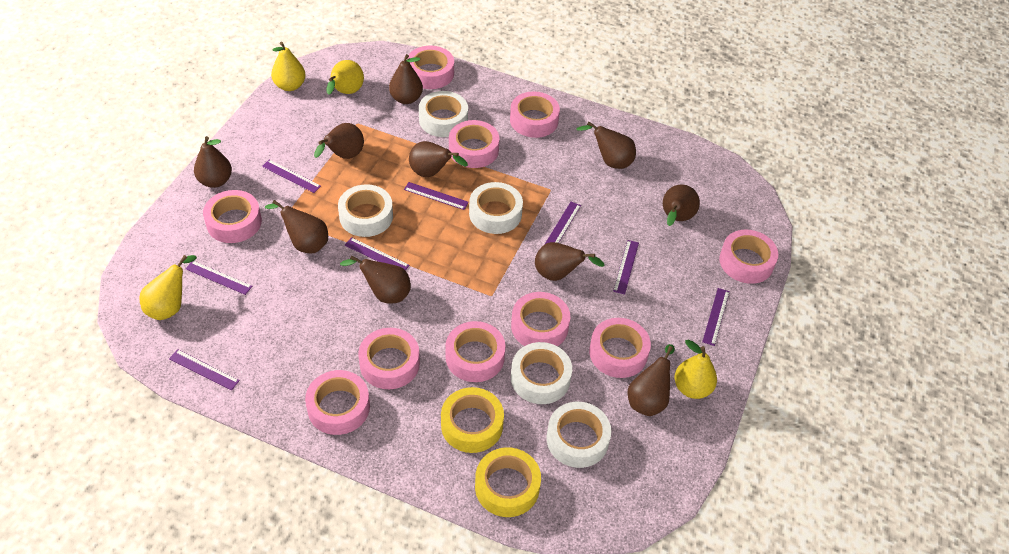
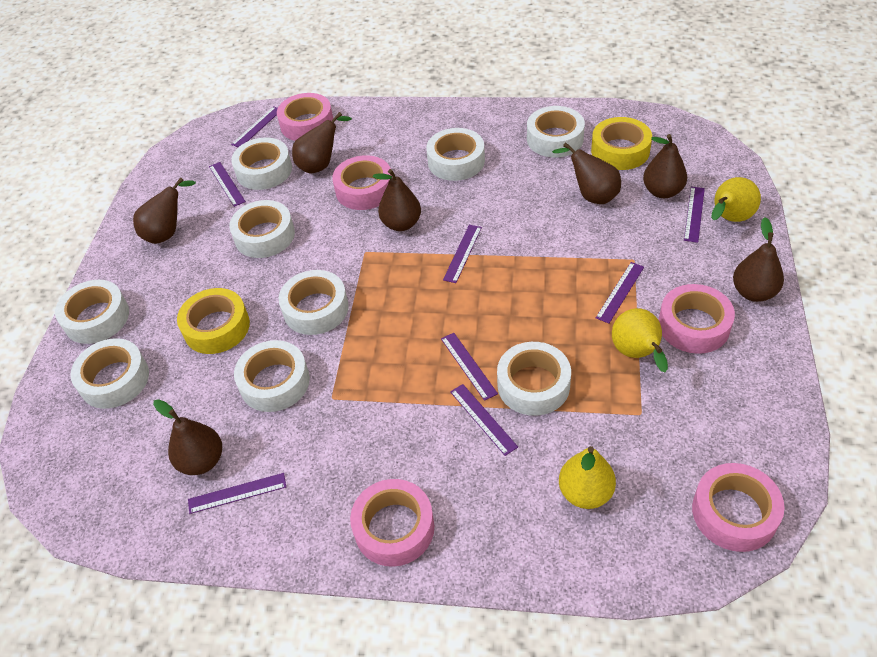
brown pear: [194,136,232,188] [265,200,328,253] [314,123,364,159] [340,255,411,304] [389,54,423,104] [409,141,468,177] [535,242,605,281] [577,121,636,169] [627,344,675,416] [663,184,700,226] = 10 -> [133,177,196,244] [153,399,222,475] [292,112,352,174] [373,169,421,231] [552,142,621,204] [643,134,687,198] [733,217,784,302] = 7
pink tape: [203,190,262,243] [305,370,370,435] [358,328,420,389] [407,46,454,89] [445,321,506,382] [449,120,500,168] [510,92,560,138] [511,292,570,346] [589,318,651,378] [719,230,778,284] = 10 -> [277,93,333,141] [332,155,392,210] [350,479,435,567] [659,284,735,354] [692,463,785,552] = 5
white tape: [338,184,393,237] [419,91,468,137] [469,182,523,234] [511,342,572,404] [546,402,611,468] = 5 -> [55,280,129,344] [70,338,149,409] [229,200,295,258] [231,138,292,190] [234,340,310,412] [279,270,349,335] [426,128,485,181] [497,342,571,416] [527,106,585,157] = 9
yellow pear: [139,255,197,320] [271,42,306,91] [327,60,364,95] [675,340,717,399] = 4 -> [559,446,616,509] [612,308,668,372] [711,177,761,222] = 3

